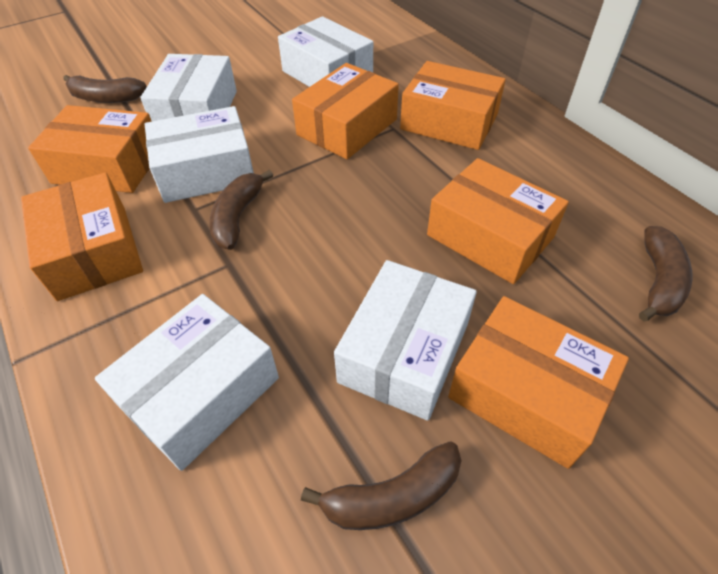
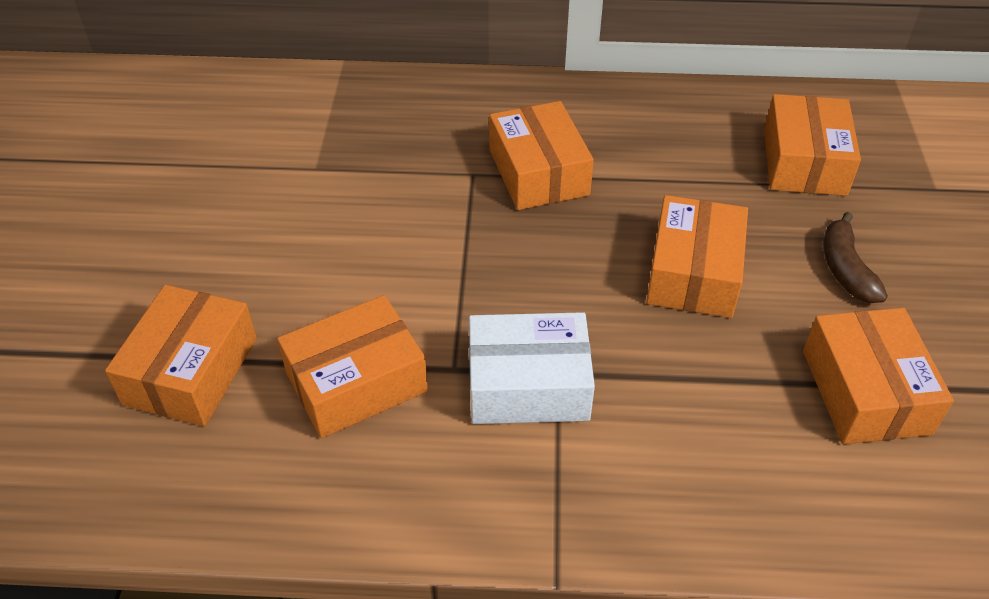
brown banana: [63,75,146,103] [210,170,273,250] [301,441,462,530] [639,226,693,322] = 4 -> [823,212,888,303] = 1
white box: [95,294,279,471] [140,54,237,121] [145,106,254,203] [278,16,373,87] [334,260,477,421] = 5 -> [469,312,595,424] = 1

